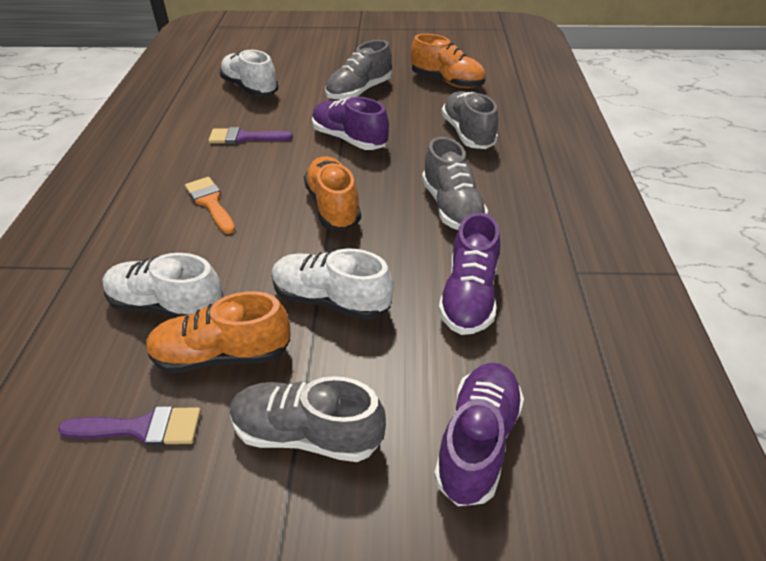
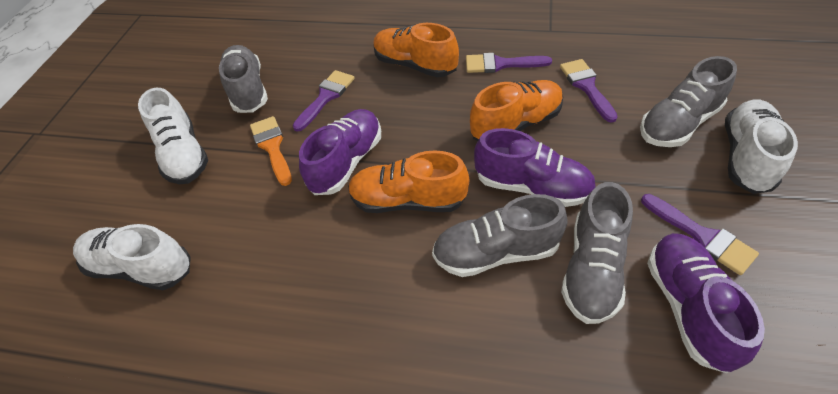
purple brush: [58,406,201,446] [208,127,293,144] = 2 -> [293,70,355,132] [466,53,552,73] [560,59,618,123] [641,194,759,275] = 4

